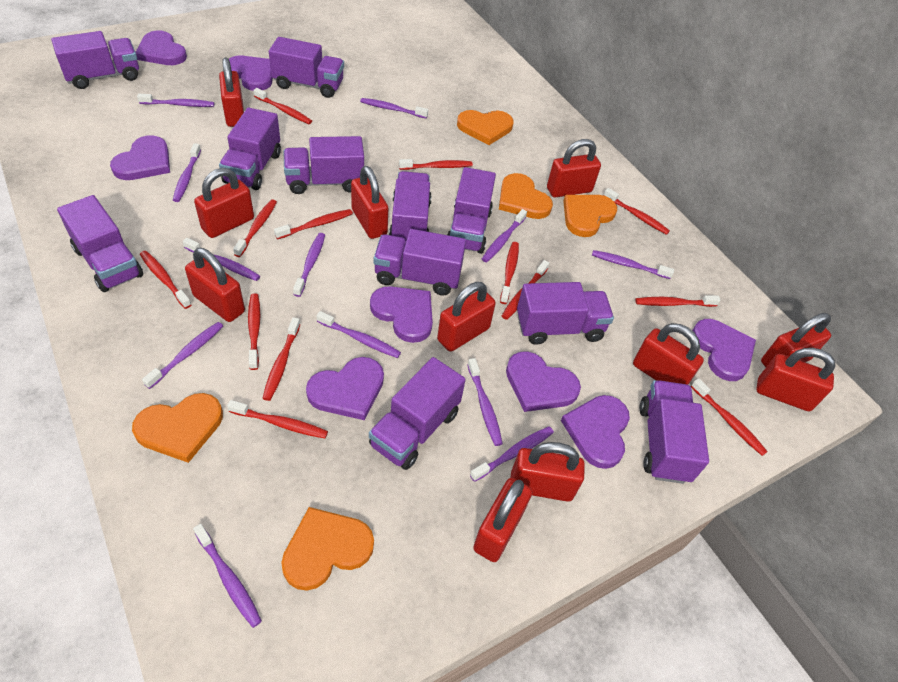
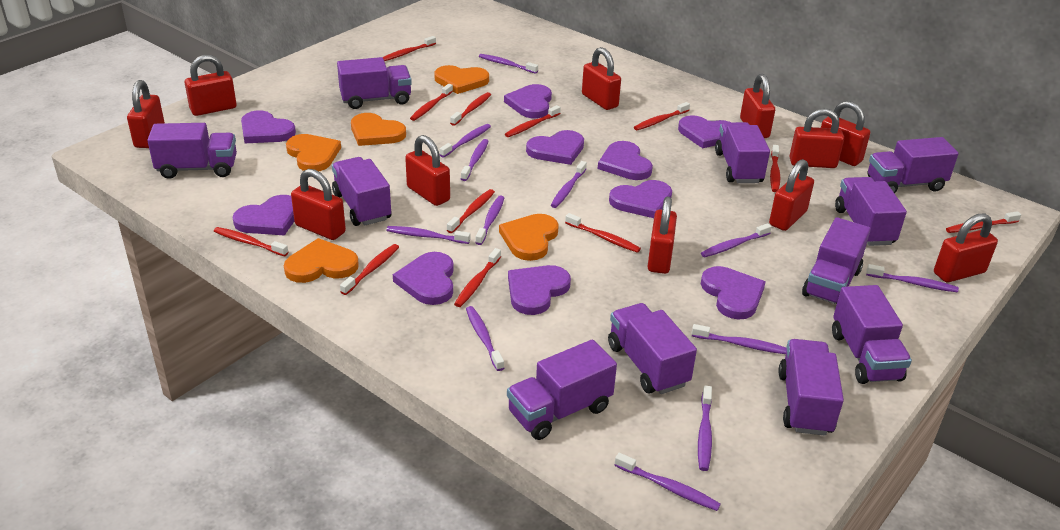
purple heart: [110,135,170,180] [136,31,187,65] [229,56,273,91] [306,357,384,420] [370,286,433,343] [506,351,581,412] [561,395,630,469] [692,319,756,381] = 8 -> [232,195,294,236] [241,110,296,143] [393,252,454,305] [504,84,552,118] [508,265,571,315] [526,130,584,165] [598,141,653,180] [609,180,672,218] [678,115,729,148] [701,266,766,320] = 10
red toothbrush: [140,251,192,309] [227,400,328,438] [233,199,277,257] [248,293,260,370] [253,88,312,124] [262,317,301,401] [274,209,353,239] [399,159,473,170] [500,242,519,304] [502,260,549,320] [604,188,670,235] [635,295,721,307] [691,378,768,456] = 13 -> [214,227,288,257] [340,244,399,295] [383,36,436,61] [410,84,453,121] [447,189,495,233] [450,92,491,126] [454,248,501,307] [505,105,561,137] [565,213,641,253] [634,102,690,130] [770,145,780,192] [946,211,1021,233] = 12

